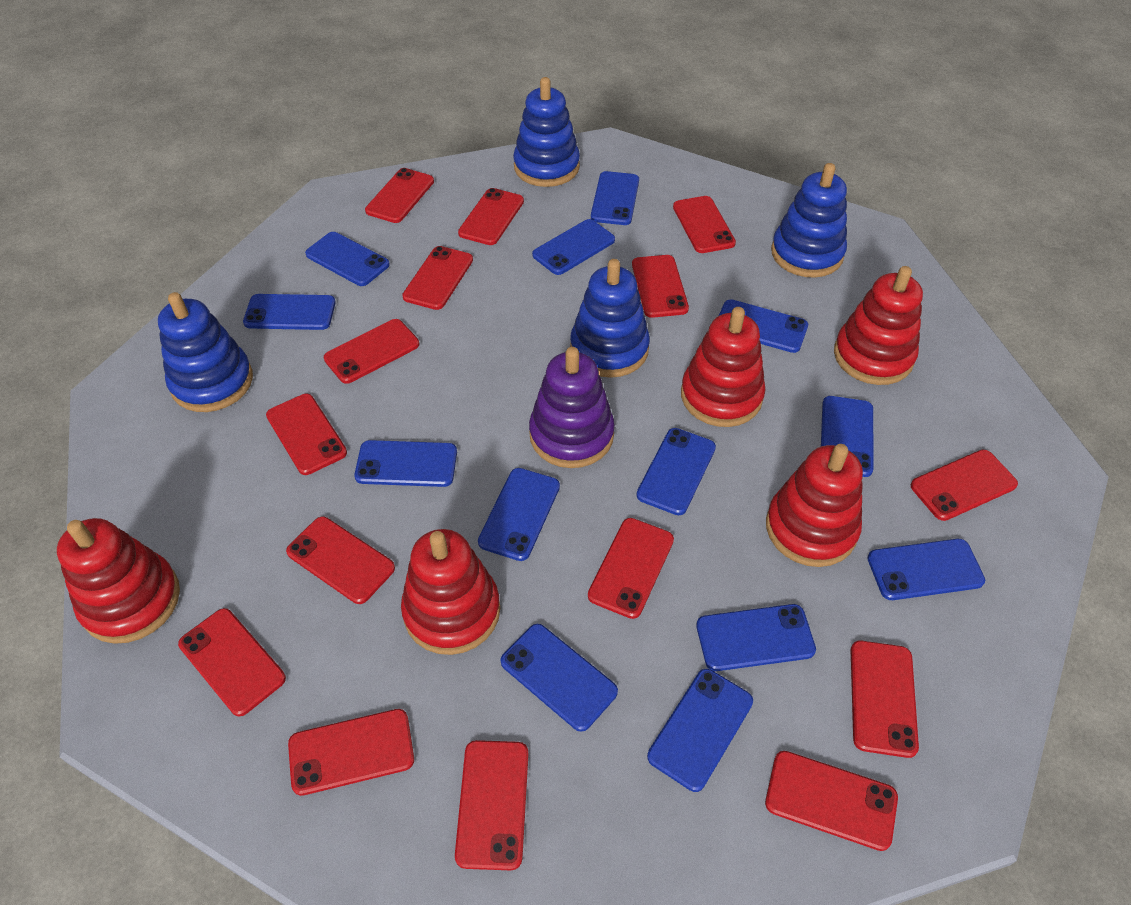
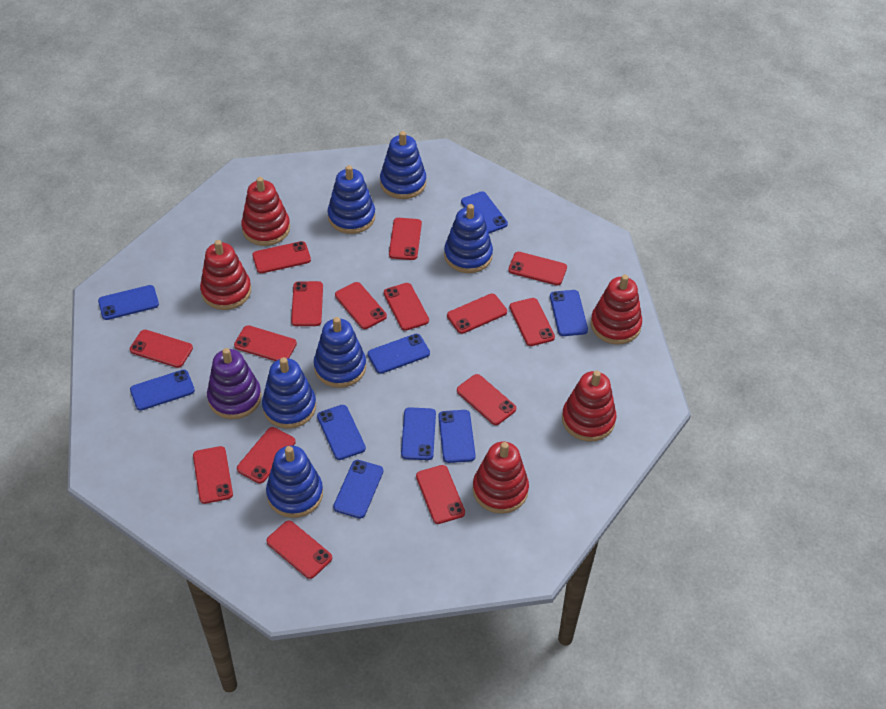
blue phone: [243,294,336,330] [305,232,390,286] [354,440,457,487] [478,468,560,561] [500,624,618,732] [532,219,615,275] [591,171,639,225] [637,428,716,515] [647,669,753,792] [696,604,816,671] [719,299,808,353] [821,396,874,477] [868,539,985,600] = 13 -> [98,285,159,320] [130,370,195,411] [317,405,366,460] [333,460,383,518] [368,334,430,374] [401,407,436,460] [438,410,476,463] [461,191,508,234] [550,290,588,336] = 9
blue stacking toy: [158,292,253,412] [513,77,580,187] [570,259,650,378] [771,163,847,278] = 4 -> [262,357,316,429] [266,445,323,518] [314,317,366,388] [328,165,375,234] [380,131,426,199] [444,204,493,273] = 6

